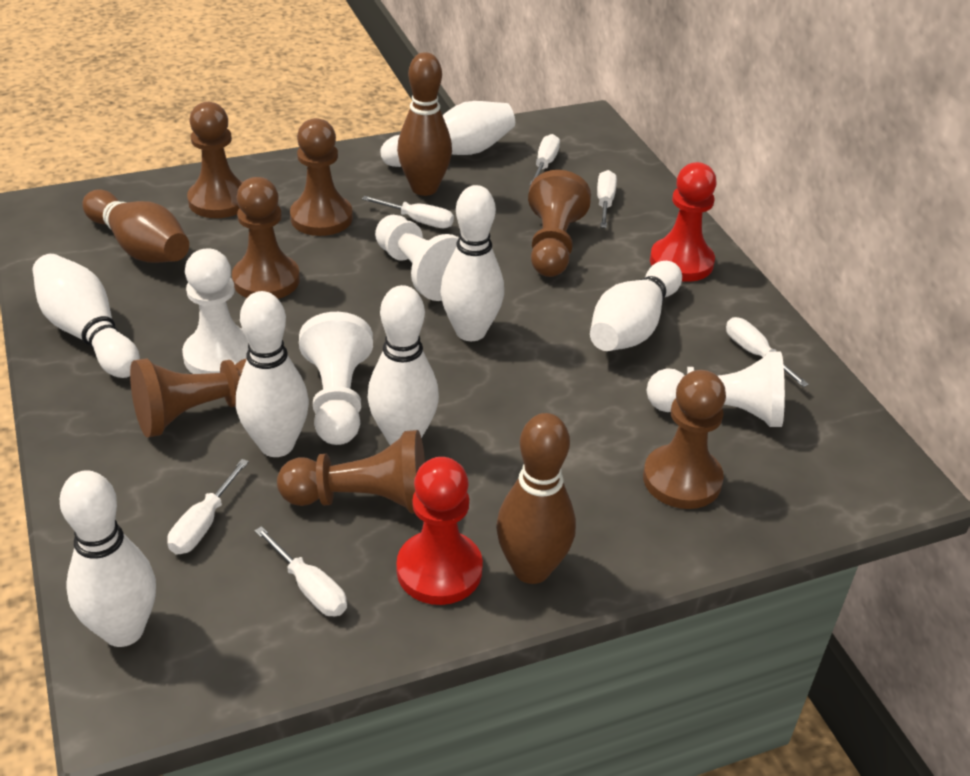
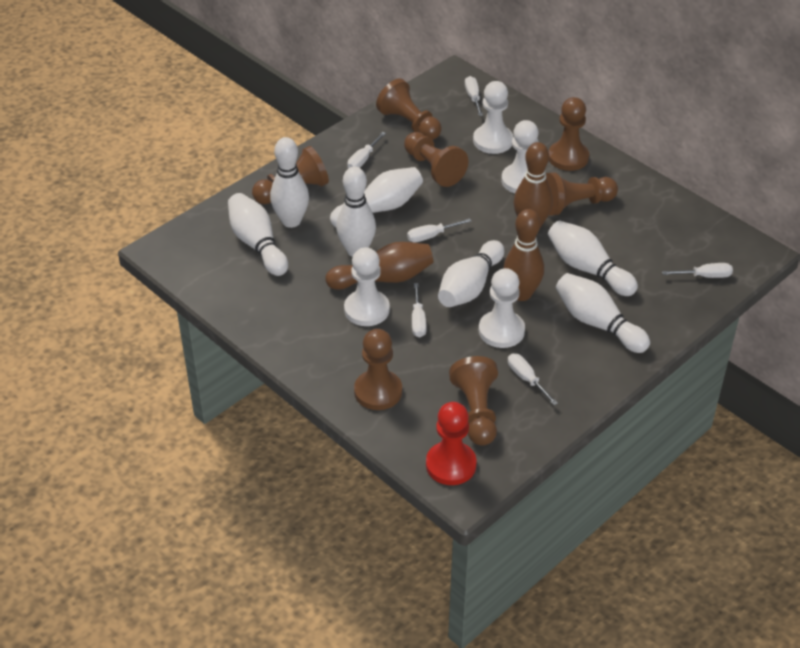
red pawn: [396,457,483,605] [650,162,717,282] = 2 -> [426,402,477,485] = 1

